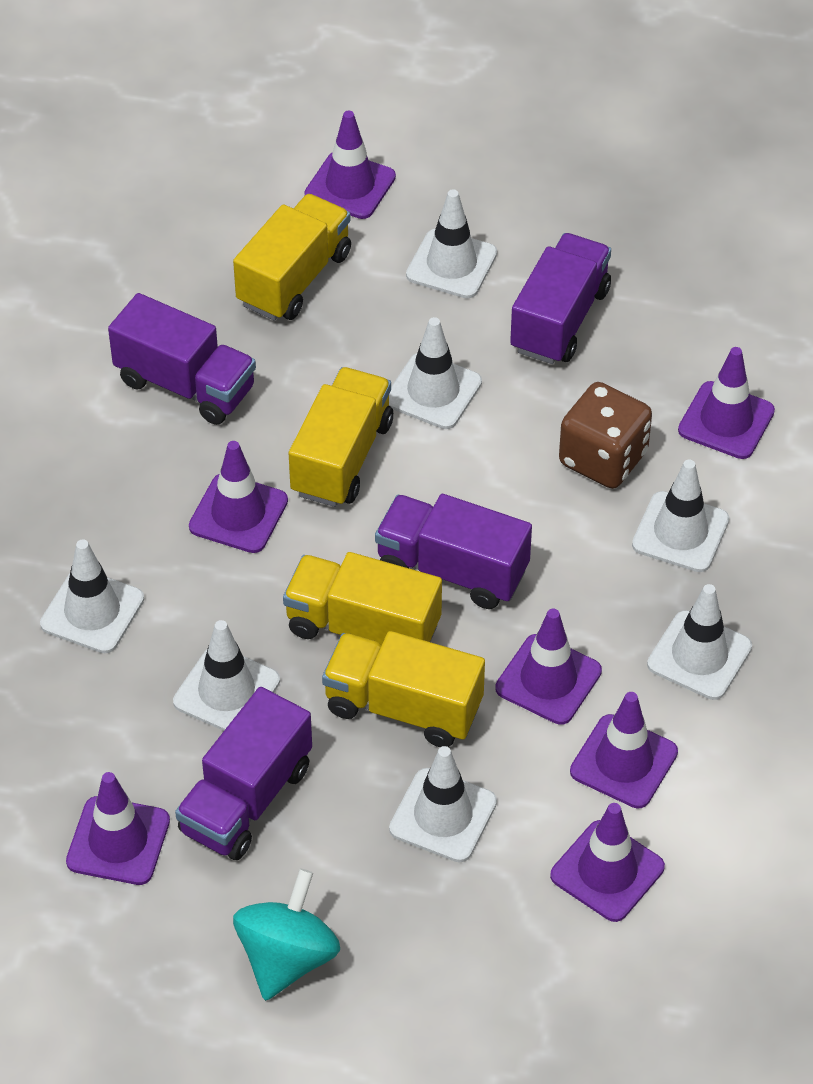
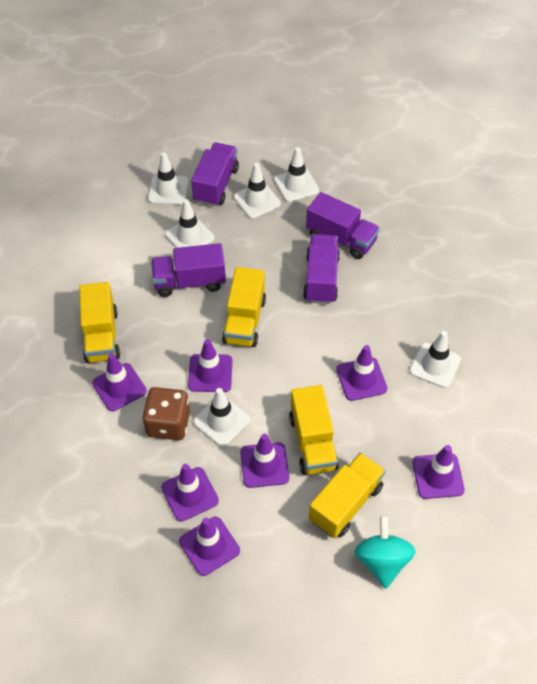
white traffic cone: [40,539,144,653] [173,620,280,731] [389,317,482,429] [389,746,497,862] [406,189,497,299] [632,459,729,572] [647,584,752,700] = 7 -> [148,152,188,205] [165,199,215,248] [193,388,251,447] [233,163,281,219] [274,147,319,202] [409,331,461,388] = 6

